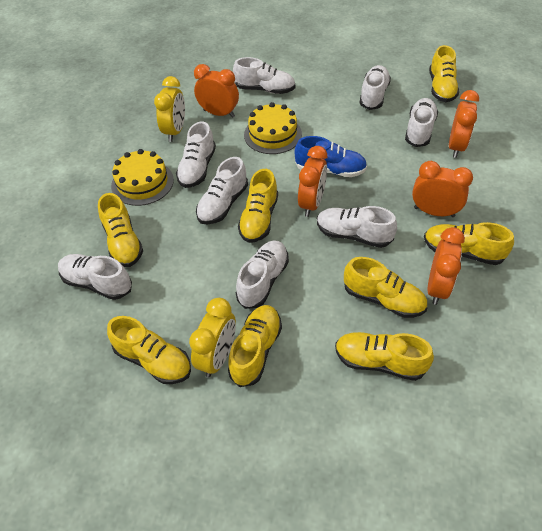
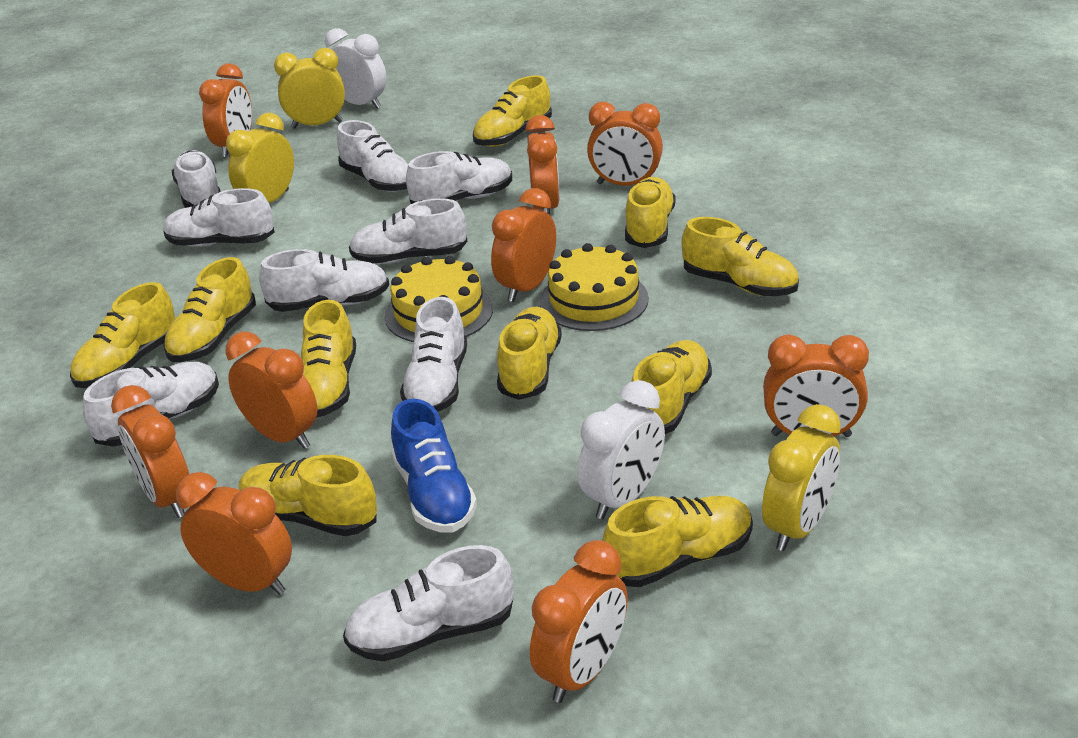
orange clock: [194,64,239,118] [298,146,327,217] [412,161,473,217] [427,227,465,305] [449,90,479,158] = 5 -> [111,385,189,518] [176,472,292,595] [199,63,252,158] [225,332,317,449] [491,188,556,302] [525,115,560,215] [530,540,628,703] [587,102,663,186] [763,334,869,437] = 9
white clock: none = 0 -> [325,28,387,109] [577,380,665,519] = 2
white shoe: [58,254,132,300] [176,121,216,188] [196,157,248,224] [233,57,296,94] [236,240,289,309] [317,206,397,248] [359,65,391,110] [405,98,438,147] = 8 -> [83,362,219,447] [163,188,275,247] [172,150,221,208] [259,249,389,312] [337,120,408,192] [343,545,514,661] [349,198,467,264] [400,297,467,412] [406,151,512,204] = 9
yellow clock: [154,76,185,142] [189,298,236,377] = 2 -> [226,113,294,203] [274,48,345,129] [762,404,841,551] = 3
yellow shoe: [98,193,143,267] [107,316,191,384] [228,305,282,387] [238,169,278,243] [335,332,434,381] [344,257,427,318] [424,222,514,265] [429,45,459,102] = 8 -> [70,282,175,388] [163,257,256,362] [238,455,377,536] [301,300,356,417] [473,75,552,147] [497,307,562,400] [602,496,753,587] [625,177,676,248] [631,340,712,434] [682,217,799,296] = 10

